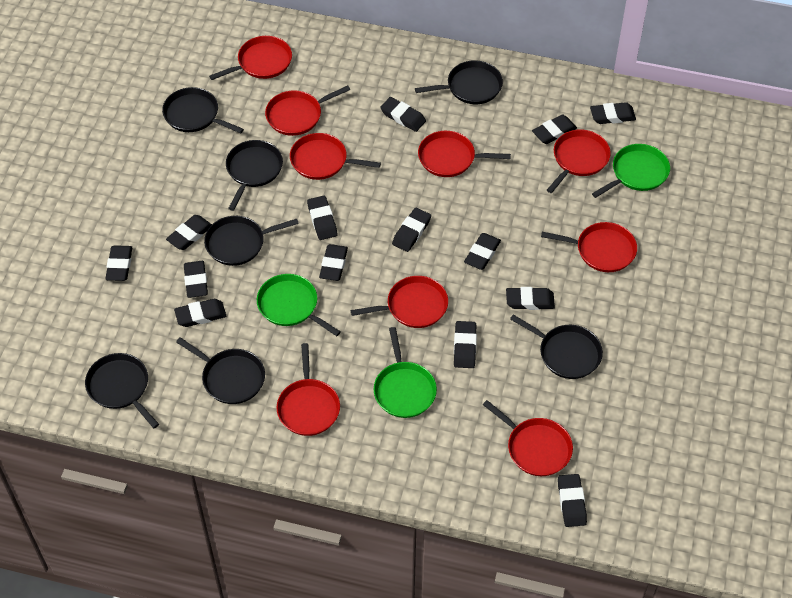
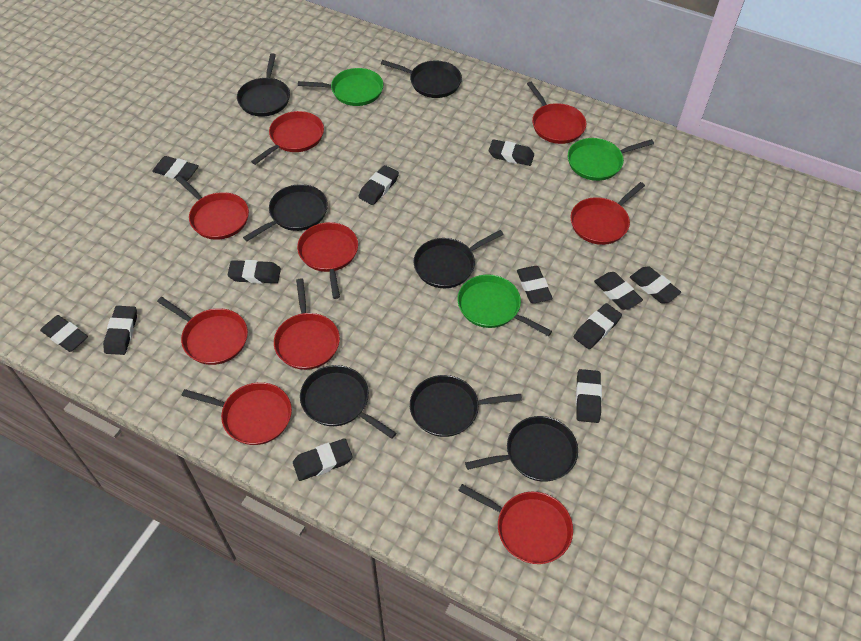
black eraser: [105,245,132,281] [166,215,212,250] [174,299,226,327] [184,261,208,298] [307,196,338,240] [319,244,348,281] [380,97,426,132] [392,208,431,252] [454,321,477,368] [464,233,501,270] [506,287,555,310] [532,115,577,144] [558,474,587,527] [590,102,636,124] = 14 -> [40,315,88,352] [103,306,137,355] [152,156,198,181] [228,260,281,284] [293,438,352,481] [359,165,399,205] [489,139,534,166] [517,266,553,303] [574,303,622,349] [576,369,602,423] [594,272,643,310] [630,266,681,303] = 12

